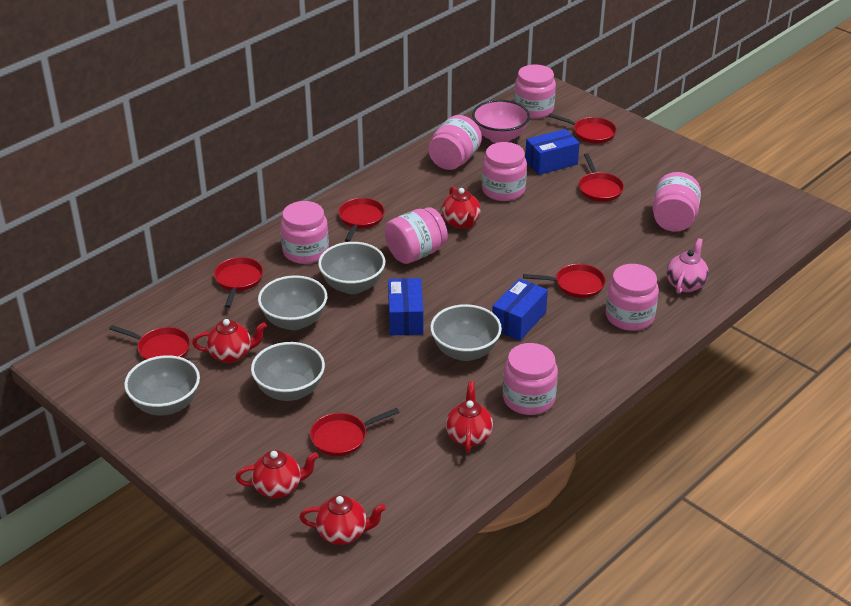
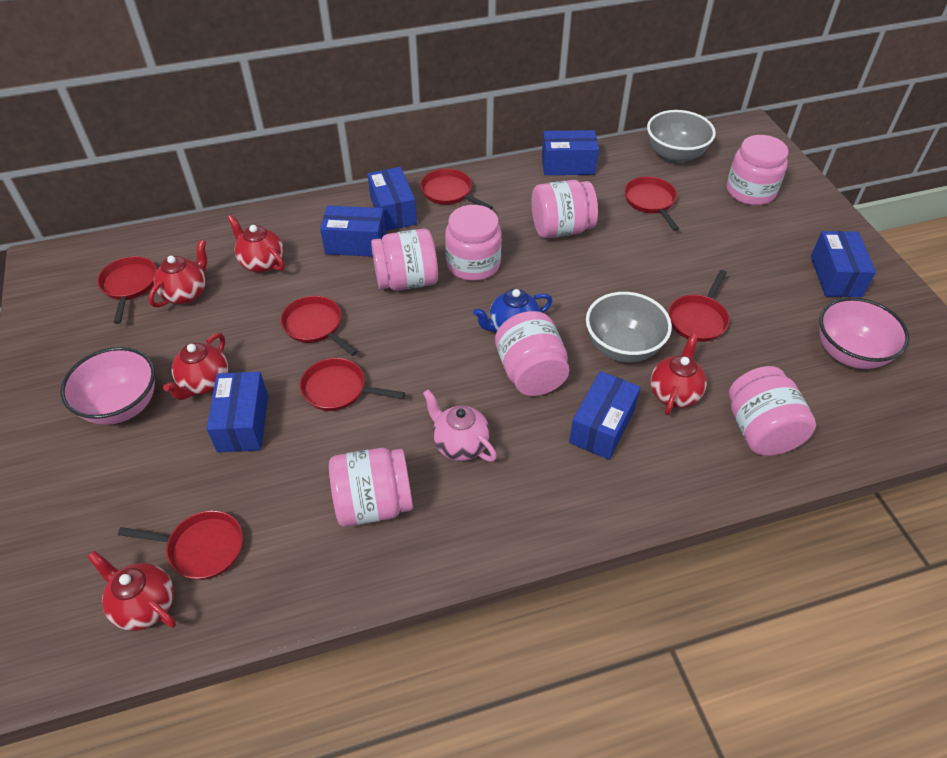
blue box: [388,278,423,335] [492,278,548,341] [525,129,580,175] = 3 -> [207,372,268,453] [320,206,386,257] [368,167,417,231] [542,130,599,175] [569,371,641,460] [811,231,876,297] = 6
blue teapot: none = 0 -> [473,289,552,332] = 1
grey bowl: [124,355,200,416] [251,342,325,401] [258,275,327,330] [318,242,385,294] [430,304,502,361] = 5 -> [586,292,672,363] [647,110,716,163] = 2
pink bowl: [472,100,530,143] = 1 -> [60,347,155,425] [819,297,910,369] = 2
pink jar: [280,201,329,264] [385,207,448,264] [428,115,482,170] [482,142,527,201] [503,343,558,415] [514,64,556,119] [606,264,659,331] [652,172,701,232] = 8 -> [329,448,413,527] [371,228,438,291] [445,205,502,281] [495,311,569,396] [532,180,598,238] [726,135,789,206] [729,366,816,456] = 7

